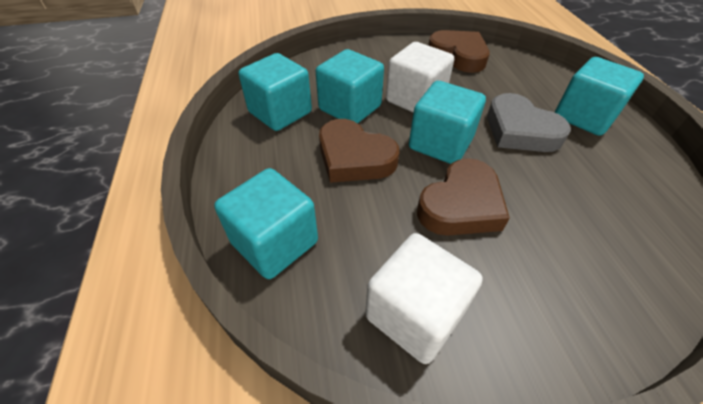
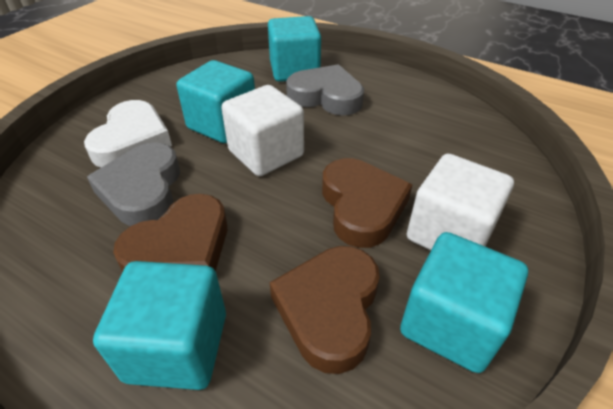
grey heart: [487,93,571,152] = 1 -> [87,143,180,226] [286,64,364,116] = 2
turquoise cube: [214,168,318,279] [239,53,312,131] [316,49,384,123] [409,81,486,164] [555,57,644,136] = 5 -> [93,261,226,390] [176,60,255,143] [268,16,321,82] [400,232,528,373] = 4
white heart: none = 0 -> [84,100,172,167] = 1

